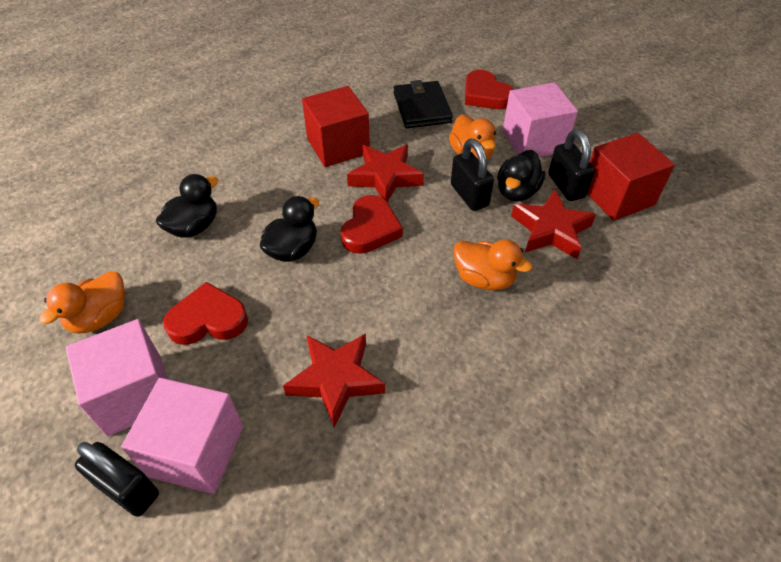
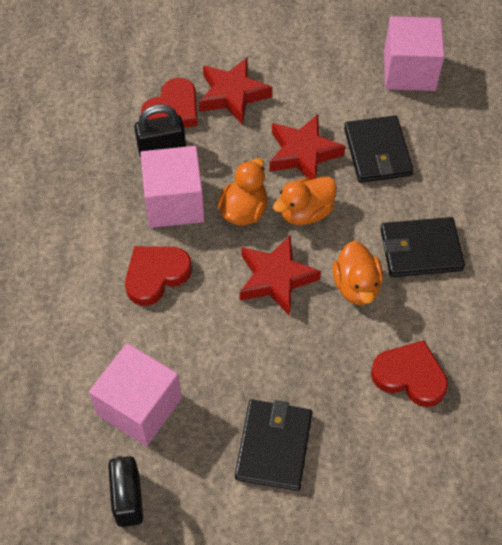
black duck: [156,174,218,238] [260,196,319,262] [497,150,545,202] = 3 -> none = 0
black padlock: [75,442,159,517] [451,139,494,211] [548,129,595,201] = 3 -> [108,456,143,527] [134,104,186,157] = 2
black wallet: [394,80,453,128] = 1 -> [235,400,313,491] [344,115,414,183] [380,217,465,277] = 3
red cube: [302,86,370,167] [587,133,675,221] = 2 -> none = 0

